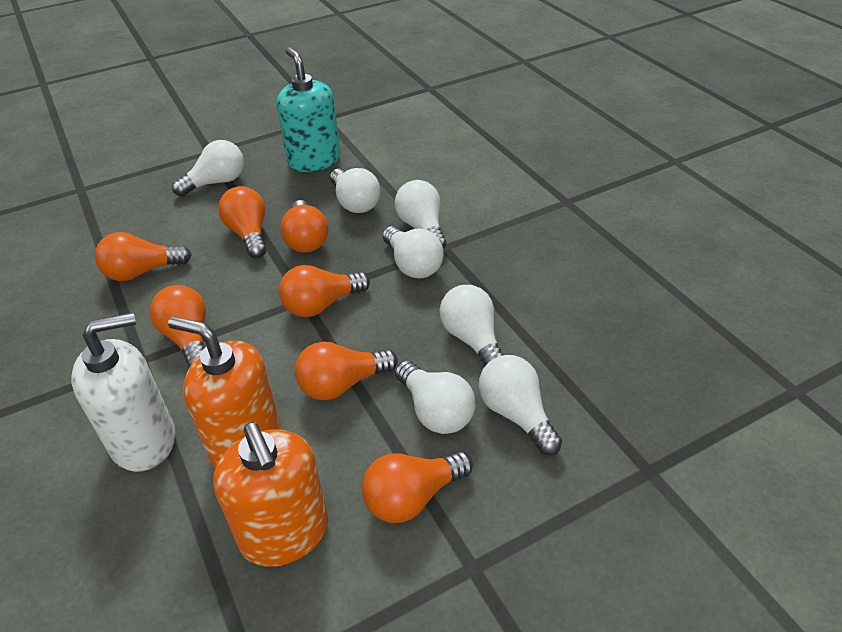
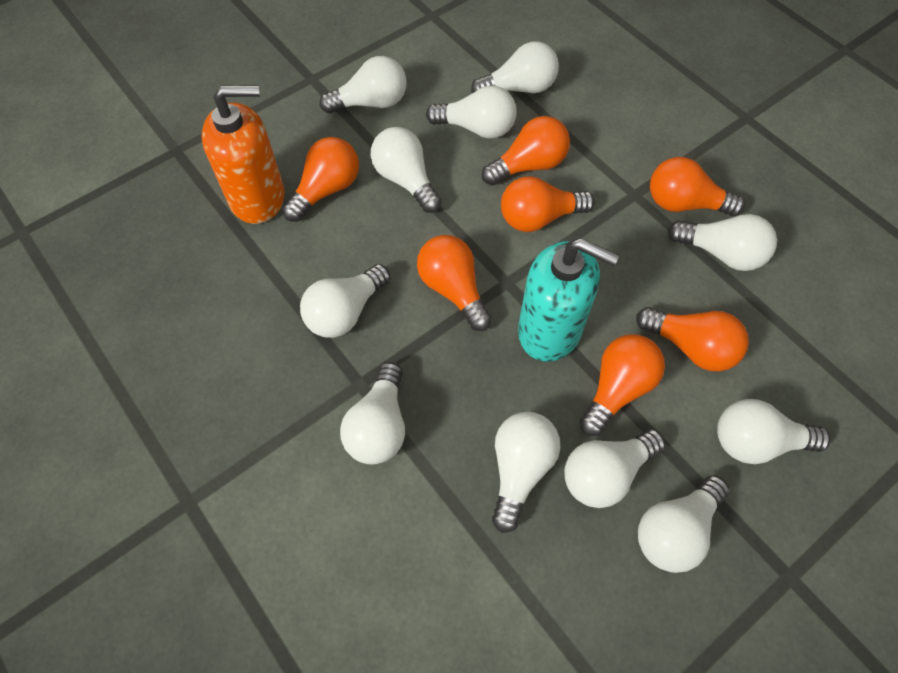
orange soap dispenser: [168,316,281,468] [213,422,328,567] = 2 -> [202,85,284,224] = 1
white light bulb: [172,140,244,196] [330,168,381,213] [382,226,444,278] [395,180,447,249] [395,360,475,434] [440,285,504,366] [479,355,562,455] = 7 -> [300,264,390,338] [319,56,407,114] [340,362,405,464] [371,127,442,213] [426,86,517,139] [471,41,559,93] [492,412,561,533] [564,429,665,508] [638,475,729,573] [668,214,777,271] [717,399,830,464] = 11
white soap dispenser: [71,312,175,472] = 1 -> none = 0

